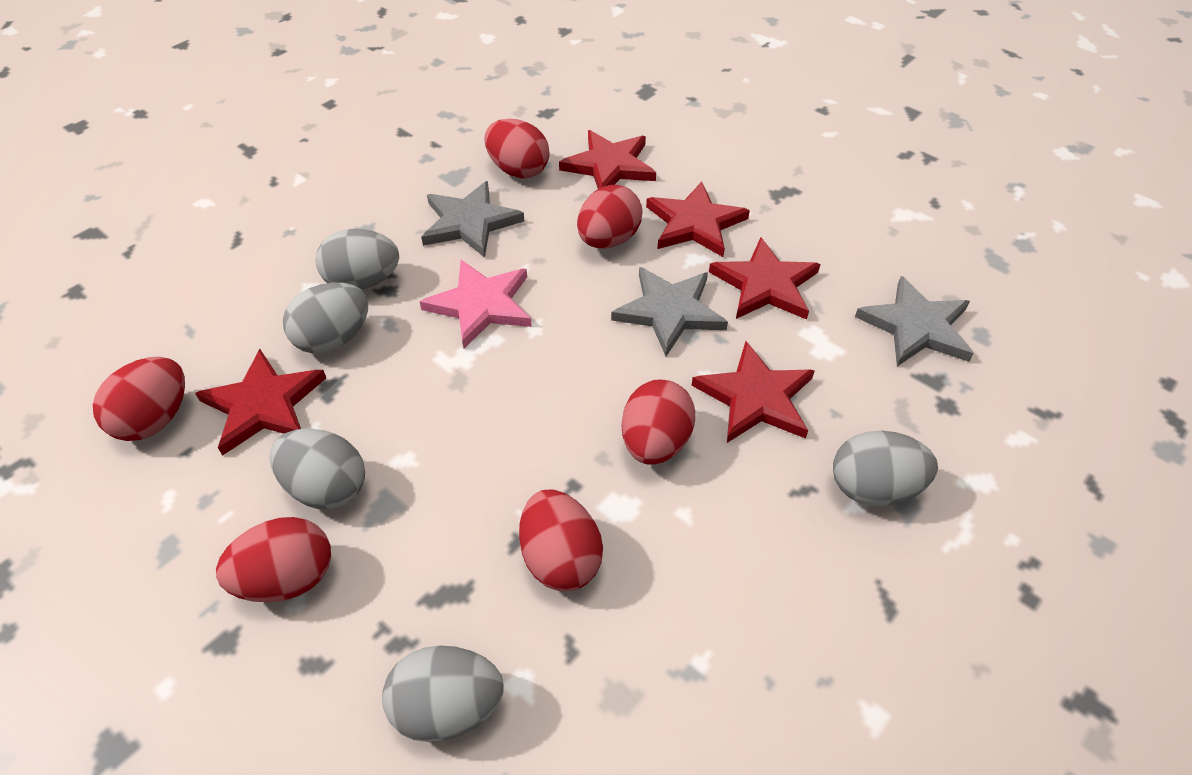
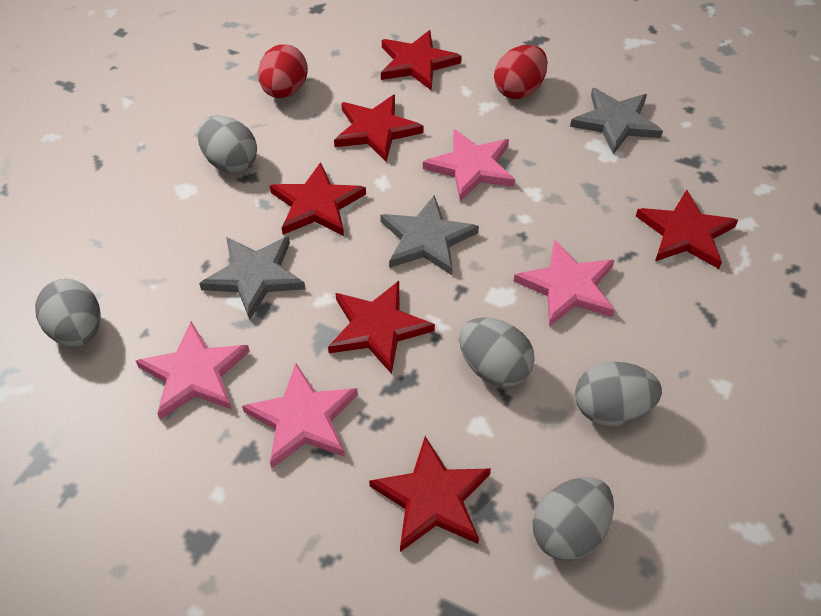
pink star: [420,260,532,348] = 1 -> [136,321,250,420] [242,363,358,469] [423,129,515,201] [514,239,615,327] = 4
red egg: [93,357,185,441] [216,517,331,602] [484,119,549,178] [519,490,603,591] [577,185,643,248] [622,379,695,465] = 6 -> [258,44,308,98] [494,45,547,99] = 2
red star: [195,349,326,456] [559,130,656,189] [646,182,750,257] [691,341,815,443] [709,237,820,319] = 5 -> [270,162,366,236] [328,281,435,374] [334,95,424,162] [369,436,491,552] [381,30,462,90] [636,189,738,269] = 6

